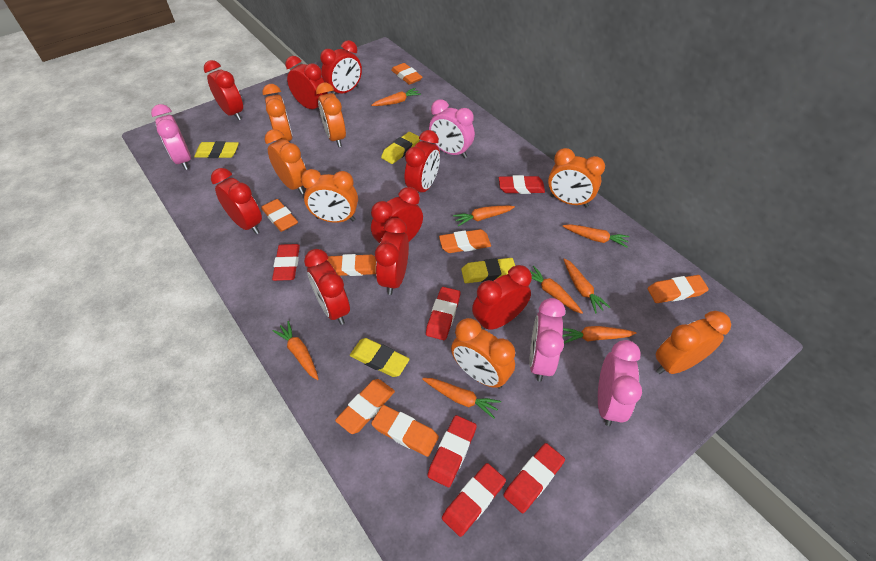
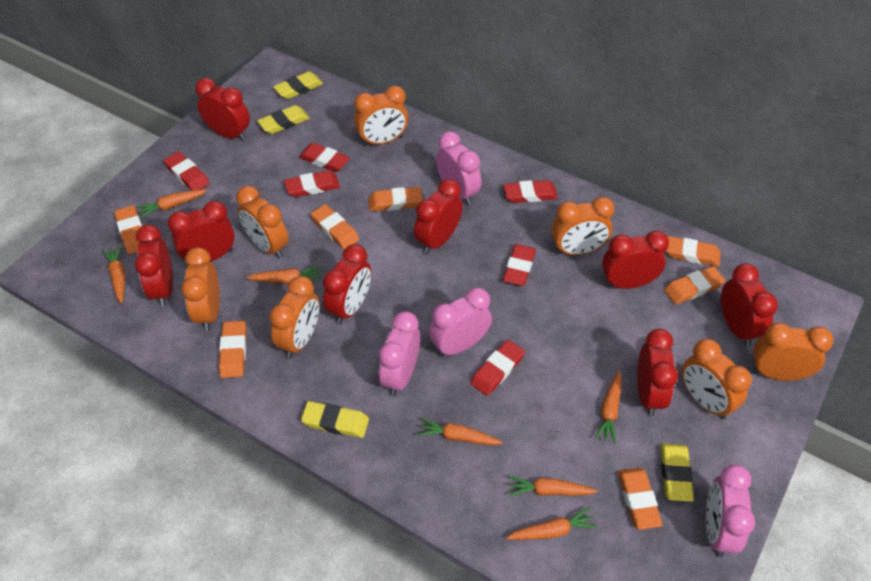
orange carrot: [272,321,319,380] [371,88,421,106] [422,378,501,419] [453,206,515,226] [529,266,583,314] [563,224,629,248] [563,326,636,344] [564,258,610,314] = 8 -> [102,245,125,304] [136,189,207,218] [246,266,322,284] [417,417,503,445] [506,507,597,540] [508,476,598,496] [595,371,622,444] = 7
red clock: [204,60,243,120] [211,168,262,234] [285,56,328,109] [304,249,350,325] [320,40,362,95] [371,187,423,244] [375,218,409,295] [405,130,440,193] [472,265,532,330] = 9 -> [135,225,173,307] [168,201,235,261] [195,78,250,141] [323,244,371,324] [414,179,463,254] [602,230,669,289] [637,329,678,416] [721,263,778,347] = 8

